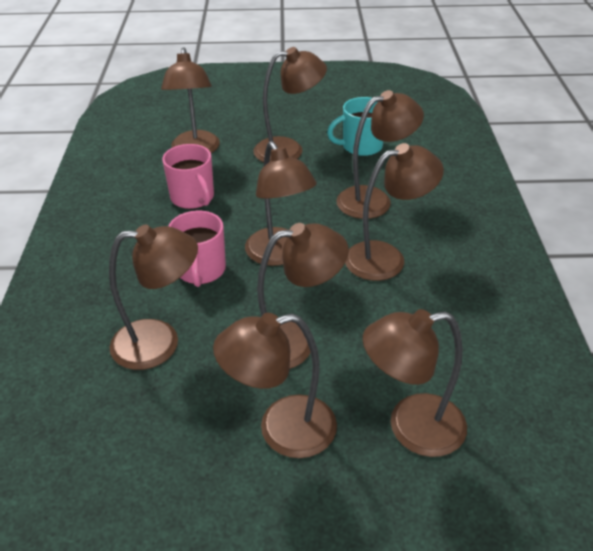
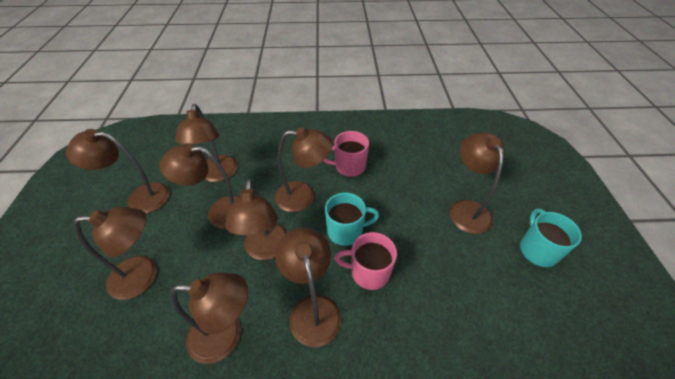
turquoise mug: [327,97,383,156] = 1 -> [325,193,379,246] [520,209,582,267] = 2

